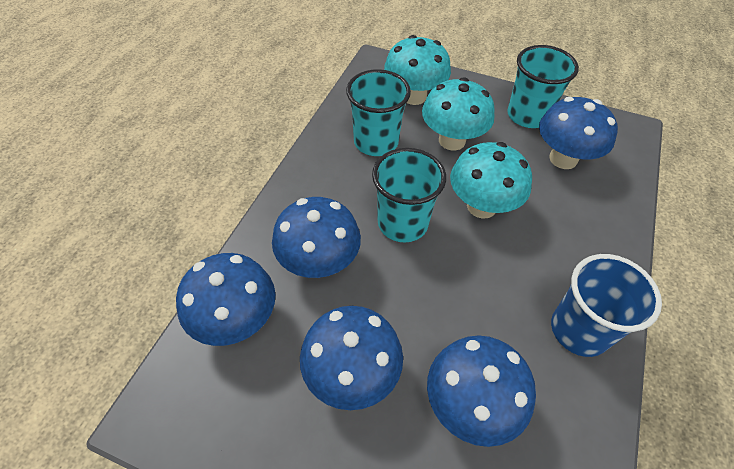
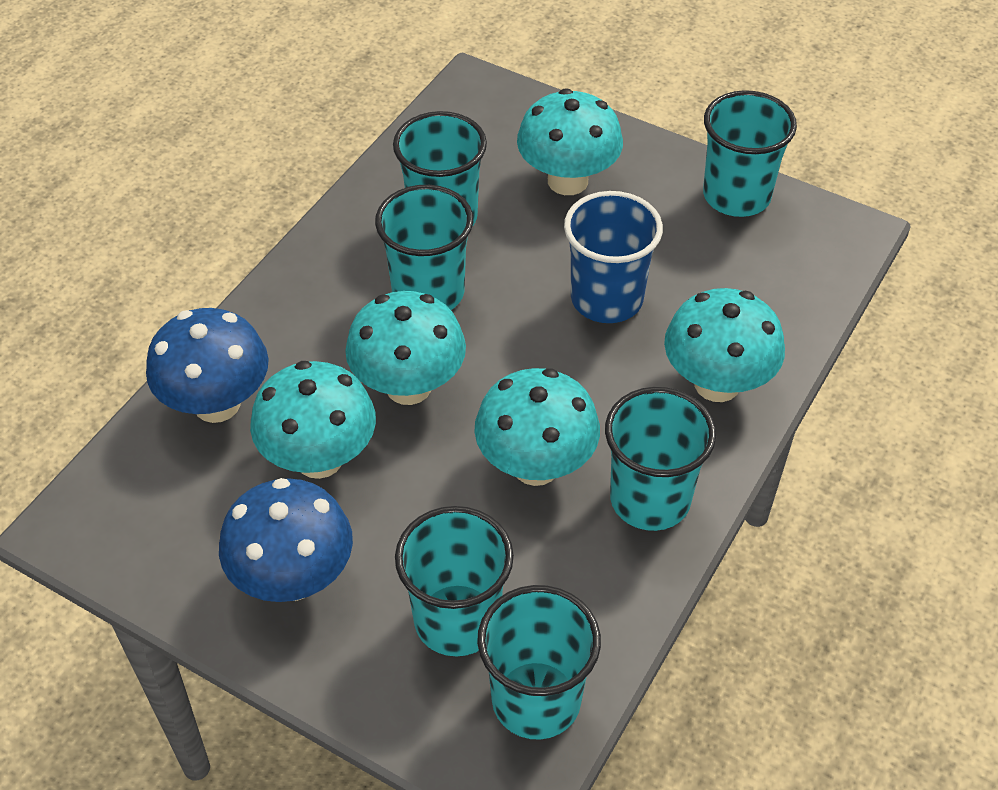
blue mushroom: [176,253,275,346] [272,197,361,278] [300,306,403,410] [427,335,536,447] [539,97,618,169] = 5 -> [146,308,269,423] [219,478,353,602] = 2
turquoise cup: [346,69,411,156] [372,148,446,243] [507,45,579,128] = 3 -> [375,185,473,310] [393,111,487,225] [395,506,514,657] [477,585,601,740] [605,387,716,531] [703,90,797,217] = 6
turquoise mushroom: [384,35,451,105] [422,77,495,151] [450,142,532,219] = 3 -> [250,361,376,479] [345,291,466,405] [474,368,600,486] [517,88,623,195] [664,288,785,402] = 5

